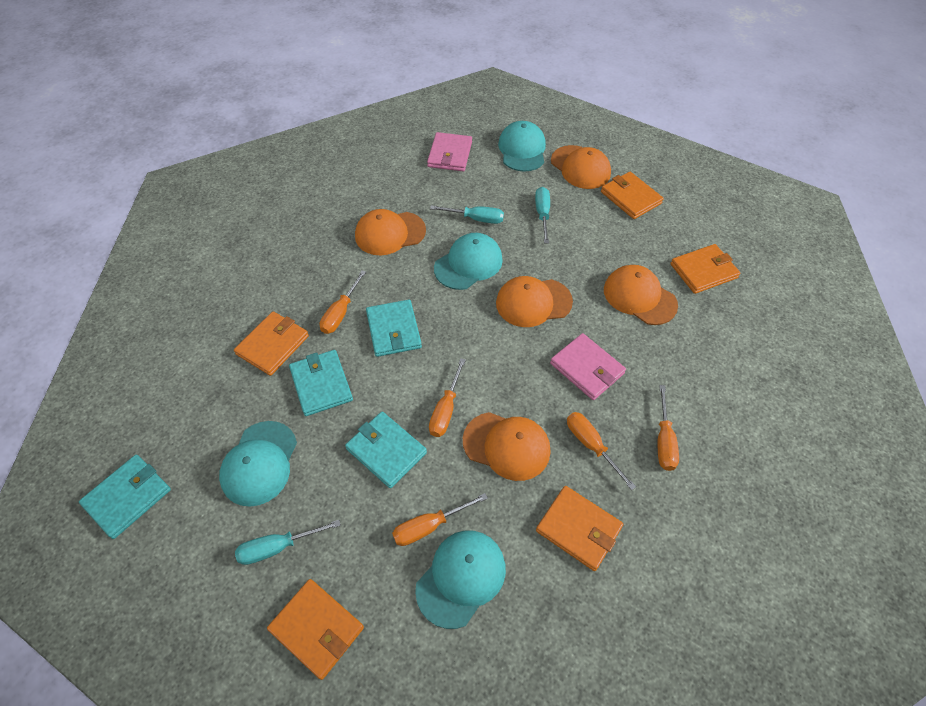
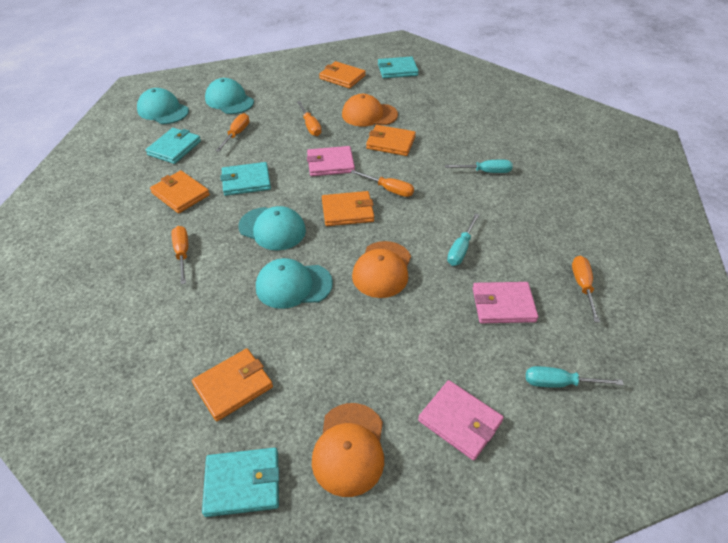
orange cap: [355,209,426,255] [463,412,550,481] [496,276,573,327] [551,145,611,189] [604,265,678,325] = 5 -> [312,403,384,497] [342,94,398,127] [352,241,411,298] = 3
pink wallet: [427,132,472,171] [550,333,626,400] = 2 -> [307,146,355,176] [418,380,504,461] [473,282,538,323] = 3

